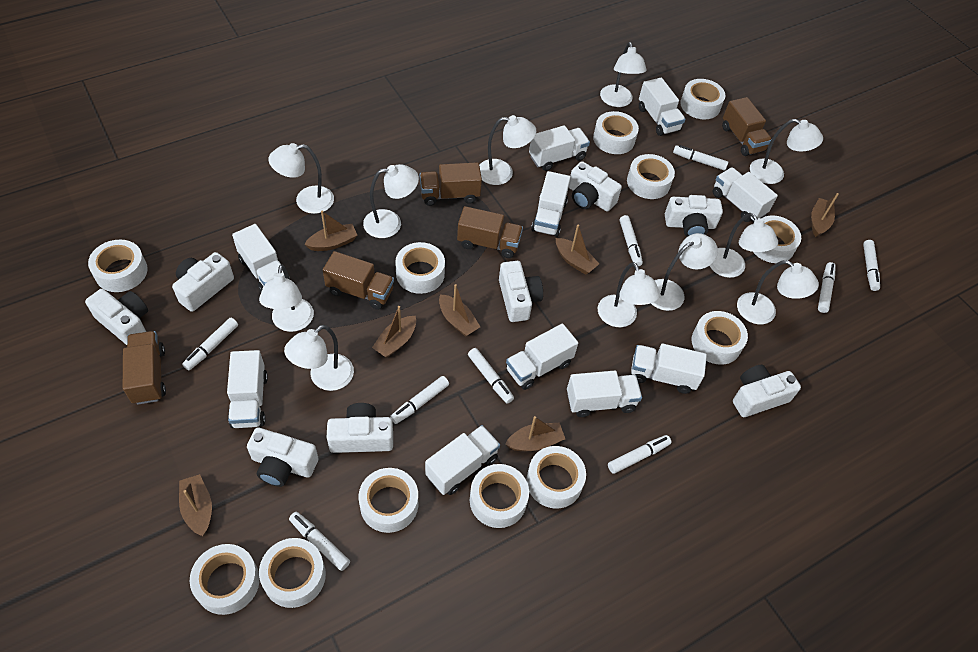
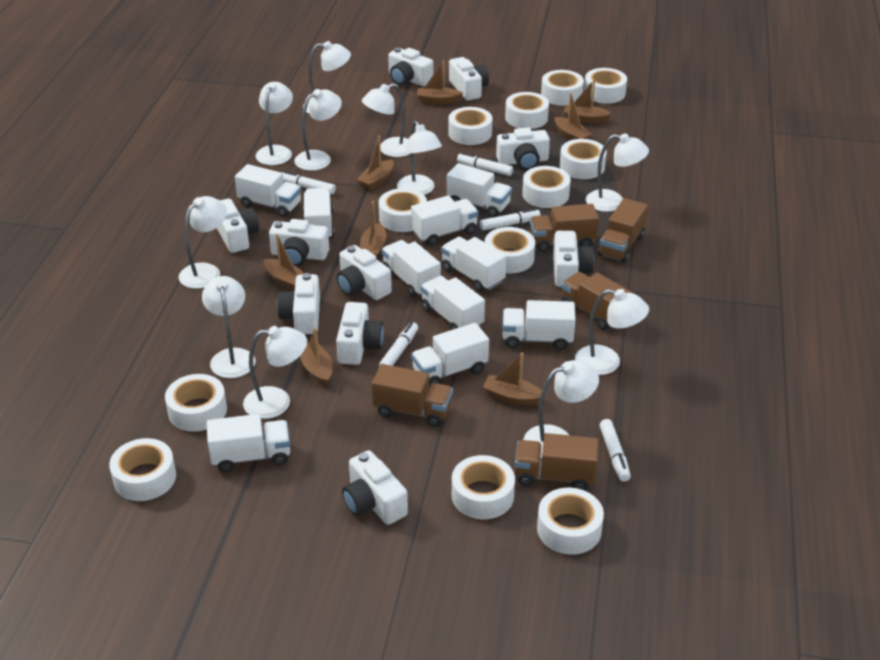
brown boat: [179,474,212,536] [304,211,358,251] [372,306,416,358] [439,284,480,337] [505,416,565,451] [556,224,599,275] [811,193,839,237] = 7 -> [264,233,304,291] [300,328,333,386] [356,136,394,190] [360,201,387,258] [417,61,463,104] [483,353,546,406] [554,93,592,140] [564,79,612,123] = 8
white camera: [85,289,148,345] [172,252,234,312] [247,427,319,487] [327,403,393,453] [499,261,543,322] [569,161,622,211] [665,195,723,237] [733,365,801,417] = 8 -> [217,199,259,253] [269,219,329,267] [277,273,320,334] [336,245,392,300] [336,302,384,365] [342,450,408,525] [388,48,434,87] [449,57,489,101] [496,127,550,170] [553,231,594,287] = 10
white marker: [182,317,238,370] [289,511,350,571] [390,376,449,424] [468,348,514,404] [608,435,672,474] [620,215,643,266] [673,145,728,171] [818,262,836,313] [863,240,880,291] = 9 -> [282,171,336,194] [379,322,418,367] [457,152,513,176] [480,208,541,230] [600,419,631,482] = 5

